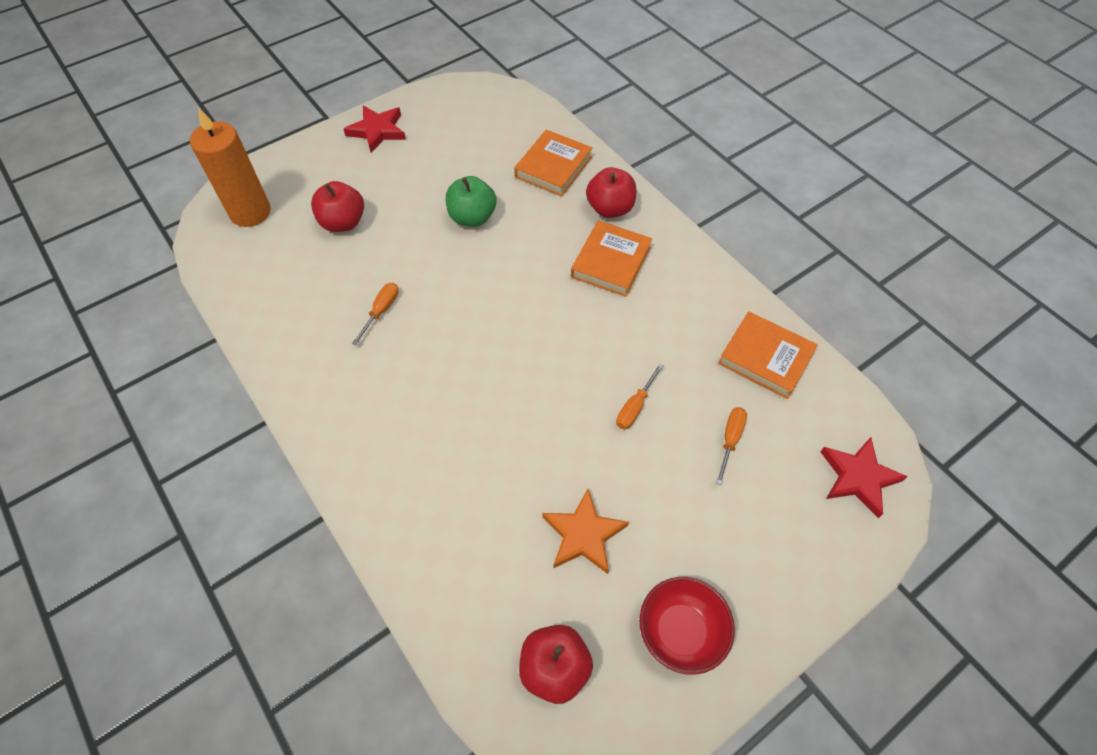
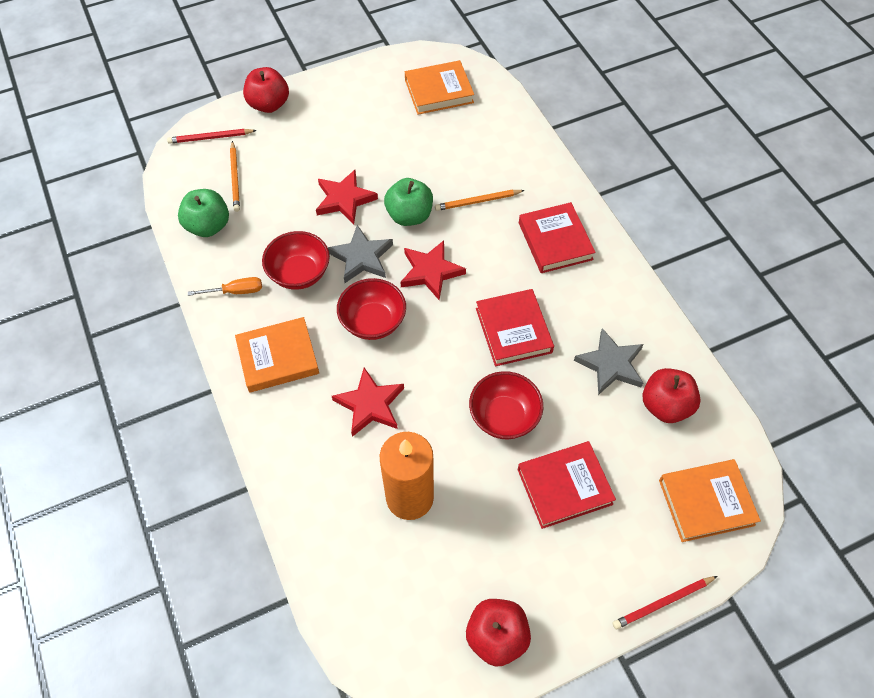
green apple: [446,176,496,227] = 1 -> [178,189,229,237] [384,178,433,226] = 2
grey star: none = 0 -> [328,225,393,283] [574,328,644,395] = 2
orange pencil: none = 0 -> [230,141,240,212] [435,190,525,211] = 2
orange screwdriver: [352,283,399,345] [616,363,664,430] [716,407,747,485] = 3 -> [188,277,262,296] = 1
orange star: [542,489,629,574] = 1 -> none = 0
red book: none = 0 -> [476,289,554,366] [518,441,616,529] [519,202,596,273] = 3
red bowl: [639,577,735,675] = 1 -> [262,231,330,290] [337,278,406,340] [469,371,543,439] = 3
red pencil: none = 0 -> [167,129,257,144] [612,576,717,629] = 2
red star: [344,106,406,153] [821,437,908,518] = 2 -> [316,170,378,224] [332,367,404,437] [400,240,466,300] = 3

